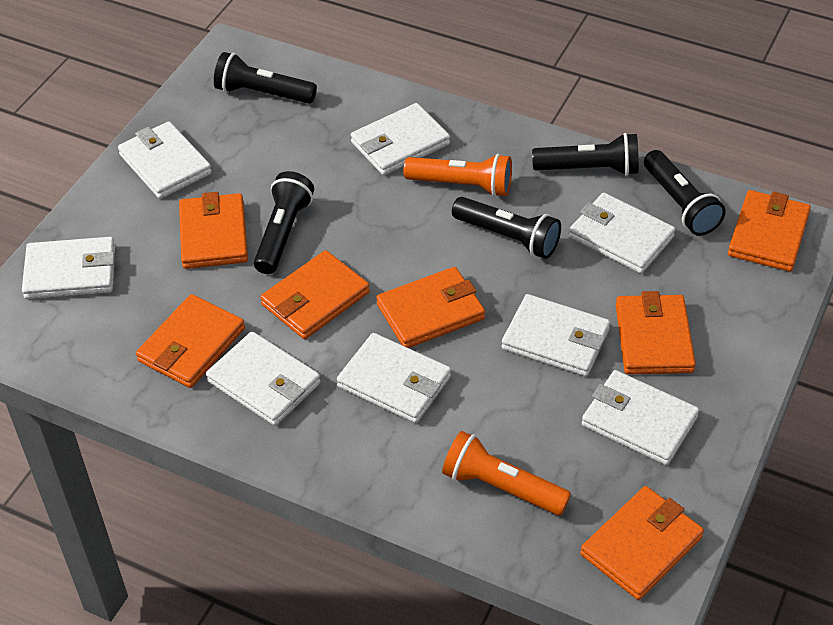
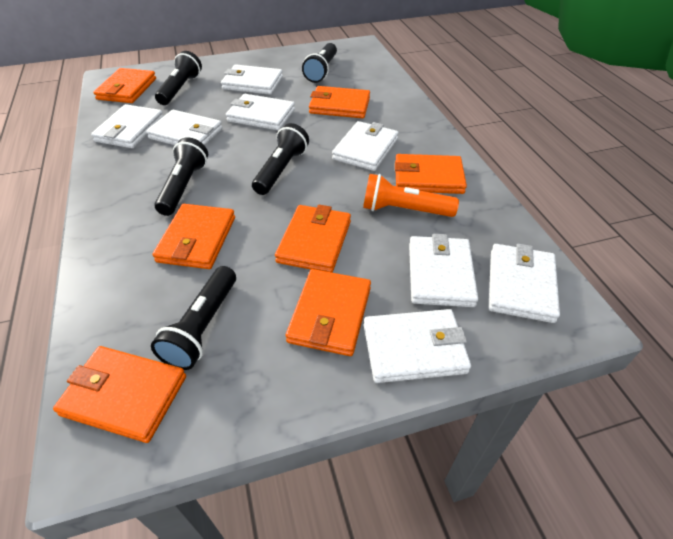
orange flashlight: [403,154,512,197] [442,431,571,515] = 2 -> [363,174,459,217] = 1

